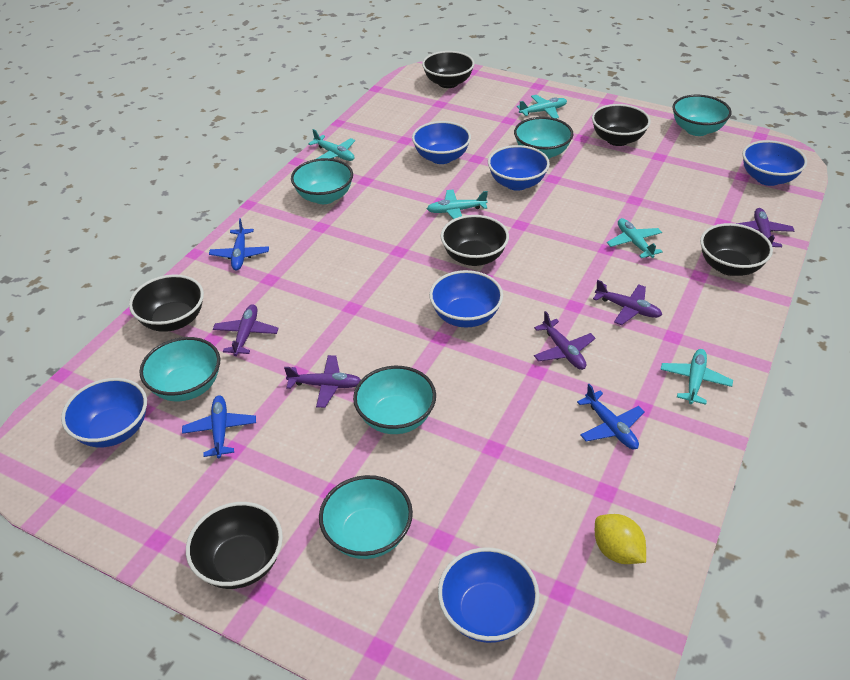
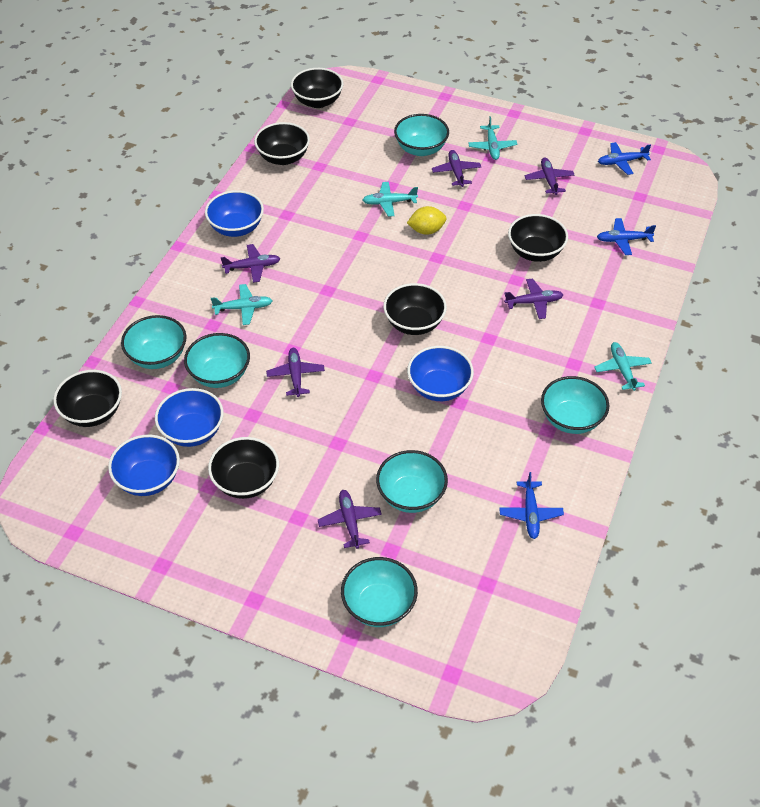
blue bowl: [61,378,147,448] [412,121,471,164] [429,270,503,328] [438,547,540,643] [488,145,550,191] [742,140,807,186] = 6 -> [108,434,180,496] [155,388,224,447] [205,190,264,237] [407,346,474,401] = 4
purple plane: [213,304,279,356] [284,355,361,408] [534,311,596,370] [593,280,662,325] [736,208,794,247] = 5 -> [221,244,280,283] [266,348,325,397] [318,490,382,549] [432,150,481,187] [504,278,563,319] [524,157,575,195] = 6
turquoise plane: [308,129,355,161] [427,189,488,219] [517,95,567,119] [607,218,663,258] [660,349,733,405] = 5 -> [211,284,273,325] [363,182,418,217] [468,116,517,160] [594,342,652,391] = 4

